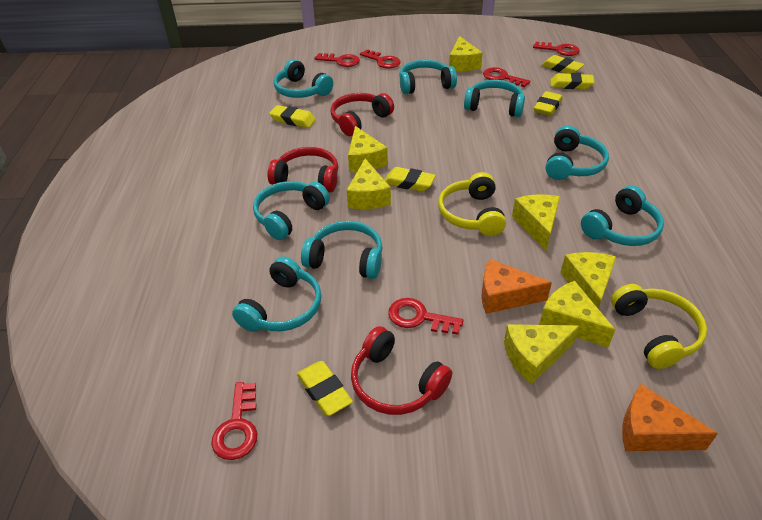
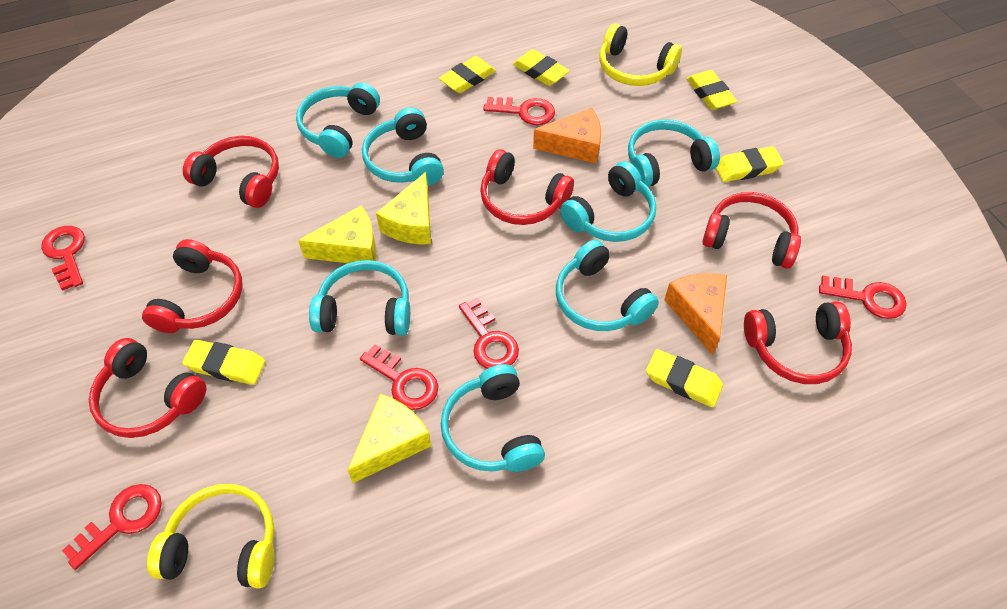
red headphones: [267,147,338,192] [330,93,394,136] [351,326,452,415] = 3 -> [89,338,206,438] [142,239,243,333] [183,136,279,208] [480,149,574,225] [702,192,801,269] [744,301,852,384] = 6
turquoise headphones: [232,256,322,332] [253,181,330,240] [274,59,333,98] [301,221,383,279] [399,60,457,94] [464,80,525,117] [545,125,609,180] [581,186,664,246] = 8 -> [296,83,380,158] [309,260,410,336] [362,107,444,186] [441,364,545,472] [556,240,659,331] [560,161,656,242] [628,119,720,187] = 7
yellow cheese: [347,159,391,209] [348,126,388,172] [449,36,483,71] [504,324,580,385] [512,194,560,251] [539,281,615,347] [560,252,616,309] = 7 -> [298,206,376,263] [347,394,431,483] [376,172,431,244] = 3

